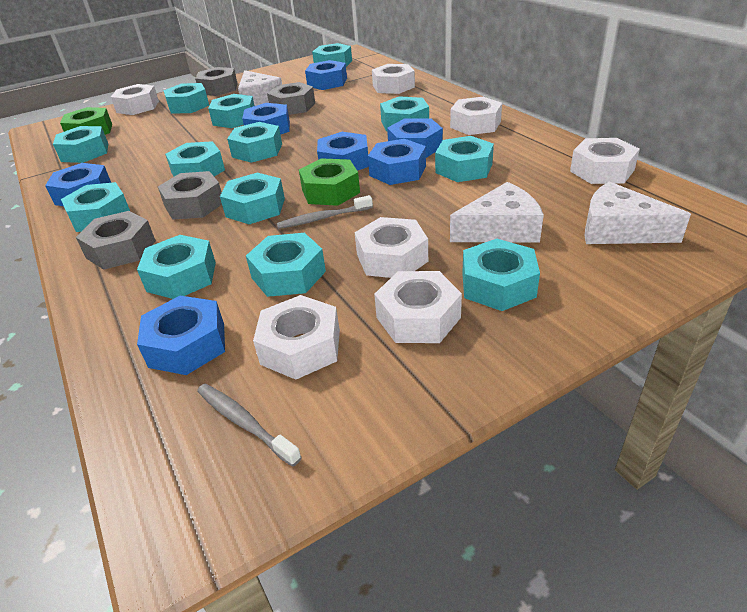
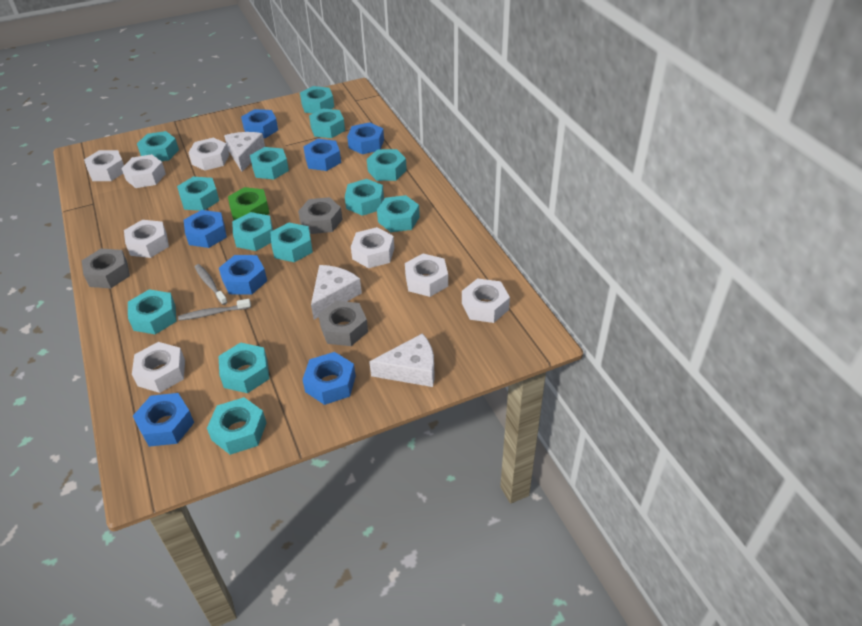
green nut: [60,107,112,135] [299,158,360,206] = 2 -> [228,187,270,220] = 1
grey nut: [76,211,156,270] [158,171,222,220] [195,67,238,96] [267,82,315,115] = 4 -> [82,249,130,289] [298,197,343,234] [318,301,368,346] = 3
white nut: [111,84,159,115] [253,295,340,380] [354,217,428,278] [372,64,415,94] [374,271,462,343] [450,97,502,135] [570,138,640,184] = 7 -> [84,150,124,181] [121,154,166,188] [124,220,169,258] [132,342,185,393] [188,138,229,171] [351,227,394,268] [405,254,448,297] [462,278,510,323] = 8

